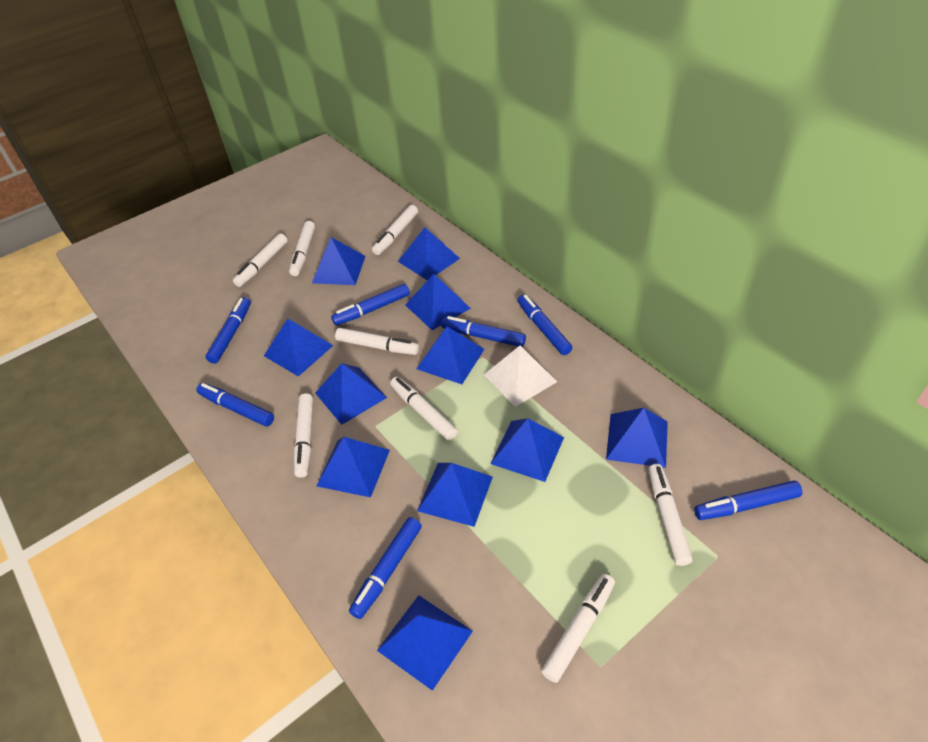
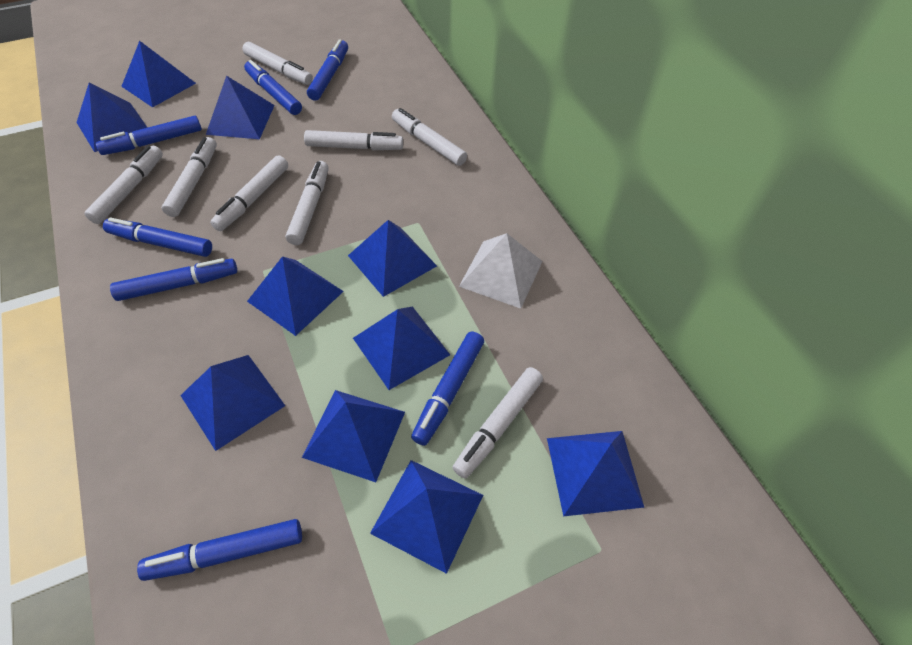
blue pyramid: [264,319,334,377] [312,237,366,285] [315,363,387,425] [316,437,390,497] [377,595,473,691] [398,227,460,280] [405,274,471,330] [417,326,484,384] [417,463,493,527] [490,418,564,482] [606,408,668,468] = 11 -> [76,83,148,152] [121,41,196,108] [180,355,285,451] [206,76,275,139] [247,256,344,336] [302,390,405,482] [348,220,437,297] [353,306,450,390] [370,460,483,574] [547,431,645,516] = 10

